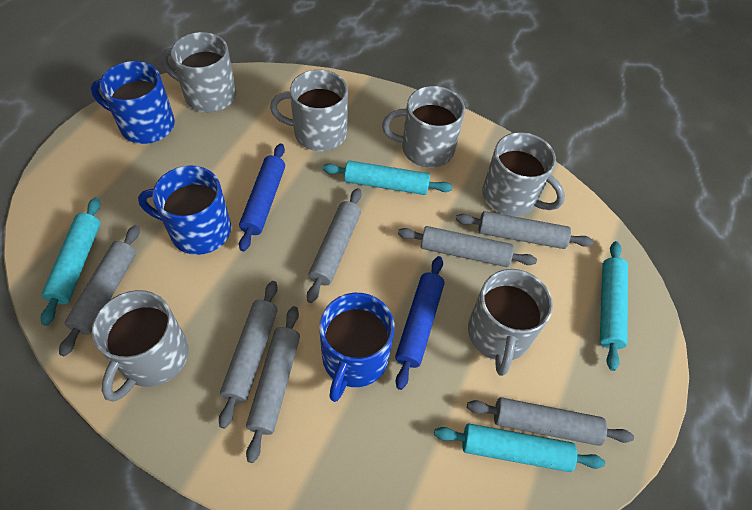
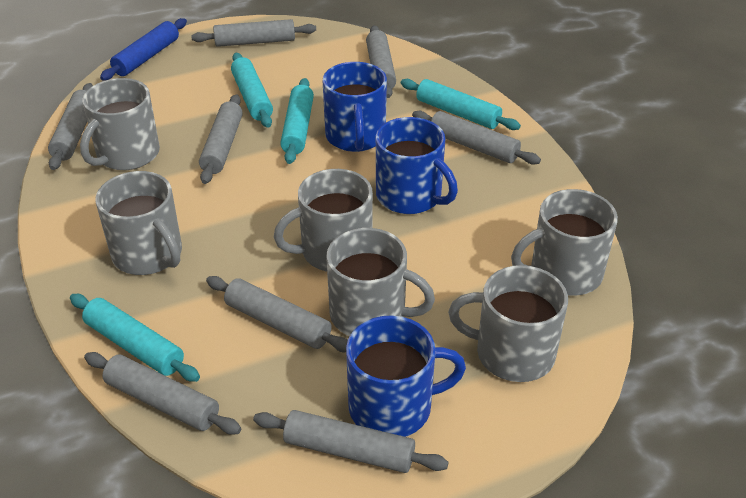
blue rolling pin: [239,143,285,252] [395,256,444,390] = 2 -> [100,18,187,80] = 1
grey rolling pin: [59,225,140,356] [219,281,278,429] [246,306,300,463] [307,188,361,303] [398,226,537,267] [456,211,593,249] [467,397,634,446] = 7 -> [48,83,93,170] [84,352,241,435] [191,19,316,47] [199,94,243,184] [206,276,348,352] [253,410,449,473] [366,25,396,98] [412,111,541,165] = 8

